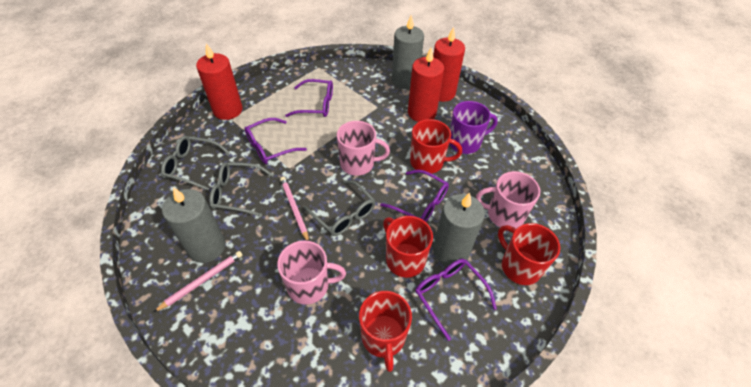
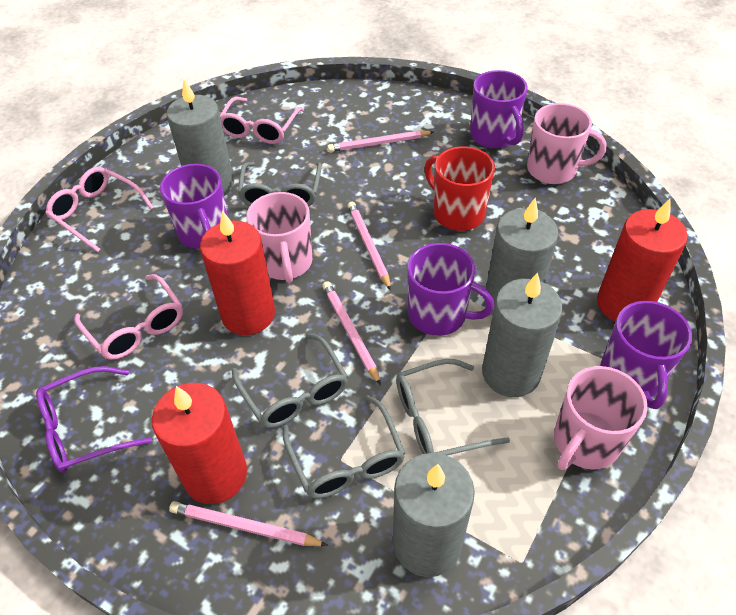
grey candle: [162,187,225,263] [392,15,424,89] [433,192,485,266] = 3 -> [167,79,234,196] [393,453,475,577] [482,273,563,397] [484,198,559,316] = 4
grey glasses: [161,136,231,191] [209,162,274,217] [303,180,375,236] = 3 -> [232,333,348,428] [238,162,322,207] [283,395,405,499] [396,359,510,455] = 4
pink glasses: none = 0 -> [45,167,154,252] [74,274,183,360] [220,97,304,144] = 3
pink pencil: [154,251,243,312] [280,177,309,241] = 2 -> [169,501,328,546] [322,281,381,385] [327,130,434,152] [348,202,391,291] = 4
purple glasses: [245,118,307,164] [285,79,333,117] [380,170,449,222] [415,259,497,341] = 4 -> [36,366,152,473] = 1
purple mug: [449,101,498,154] = 1 -> [160,164,228,249] [407,243,494,336] [470,70,528,148] [601,301,692,409] = 4
red mug: [359,291,412,372] [383,216,433,278] [410,119,462,174] [498,223,560,285] = 4 -> [424,146,495,231] = 1

